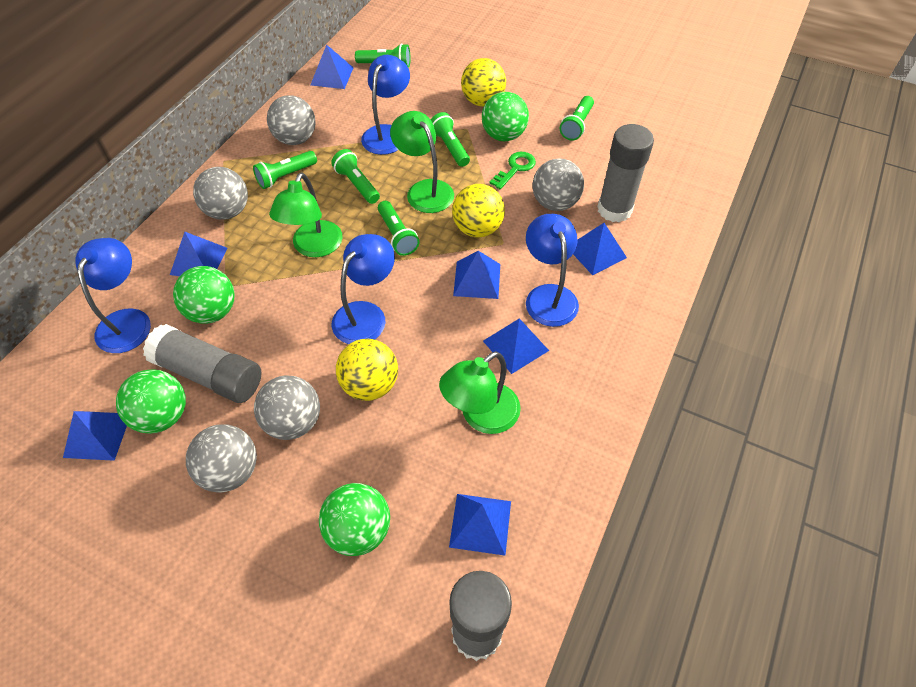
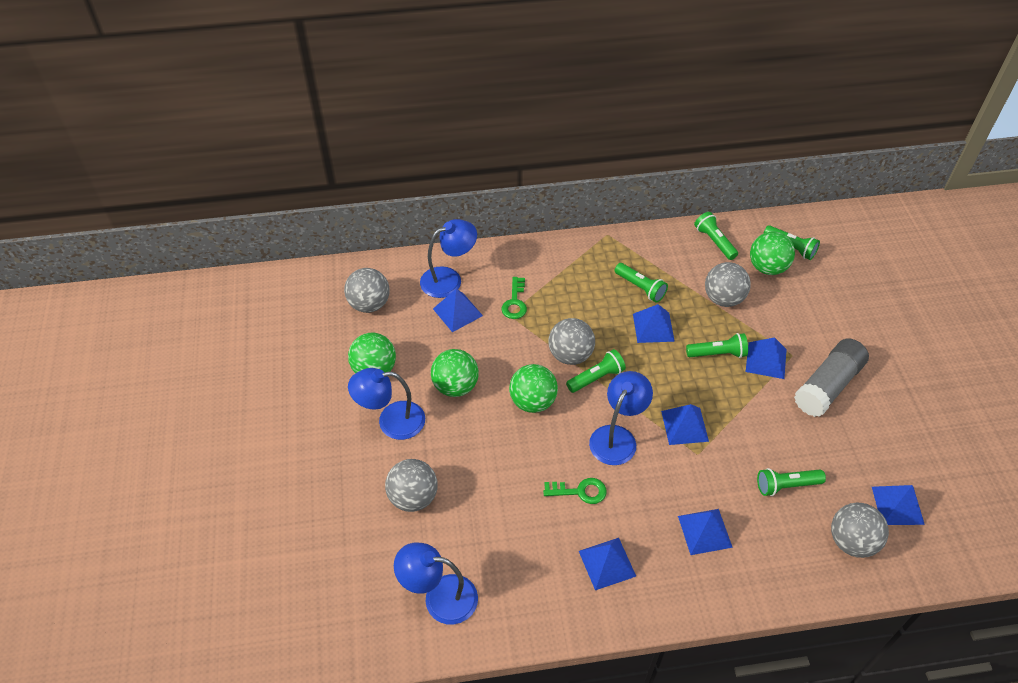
green key: [489,152,536,189] = 1 -> [502,277,527,319] [543,478,607,504] = 2
green lamp: [269,173,343,257] [390,111,454,213] [439,351,521,434] = 3 -> none = 0
grey glue stick: [143,324,262,403] [449,571,512,661] [597,124,654,222] = 3 -> [794,338,869,417] = 1
yellow ball: [336,339,398,401] [452,184,505,237] [461,58,506,106] = 3 -> none = 0

